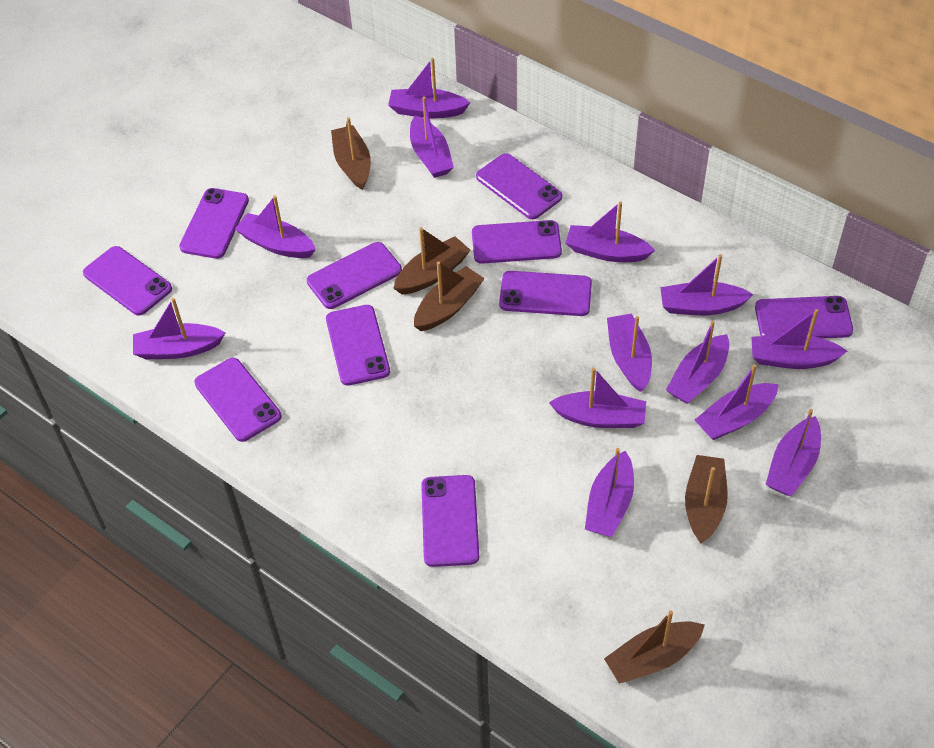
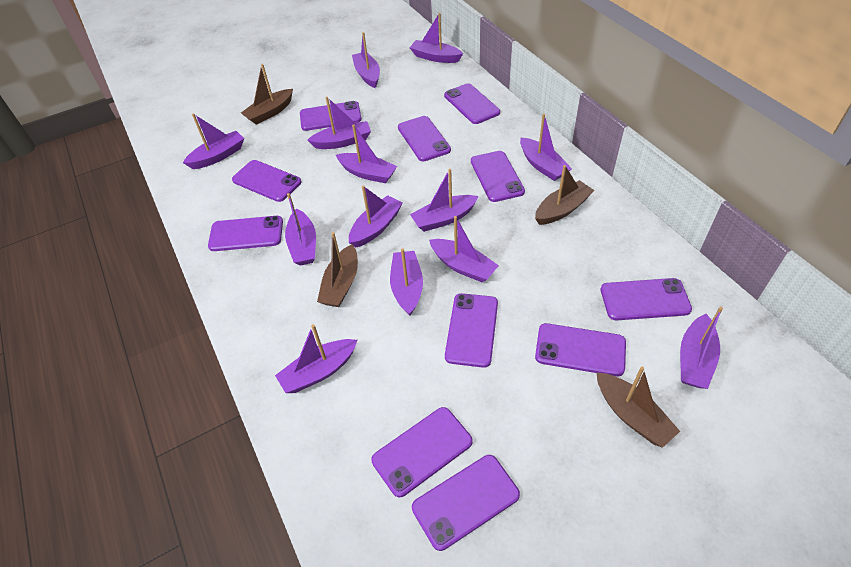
brown boat: [331,117,371,190] [394,227,470,294] [414,262,485,331] [604,610,705,684] [685,455,728,544] = 5 -> [241,64,293,125] [317,232,358,307] [535,165,594,225] [596,366,680,448] = 4
purple phone: [83,246,172,316] [179,188,249,259] [194,358,281,442] [307,242,402,309] [326,305,390,386] [421,475,479,567] [472,220,562,264] [476,153,562,219] [499,271,592,316] [755,296,853,339] = 10 -> [208,216,283,251] [232,160,302,202] [300,101,362,131] [371,407,473,497] [398,116,451,161] [412,455,520,551] [444,83,500,124] [445,293,498,368] [471,151,525,202] [535,323,626,376] [601,278,692,320] = 11

